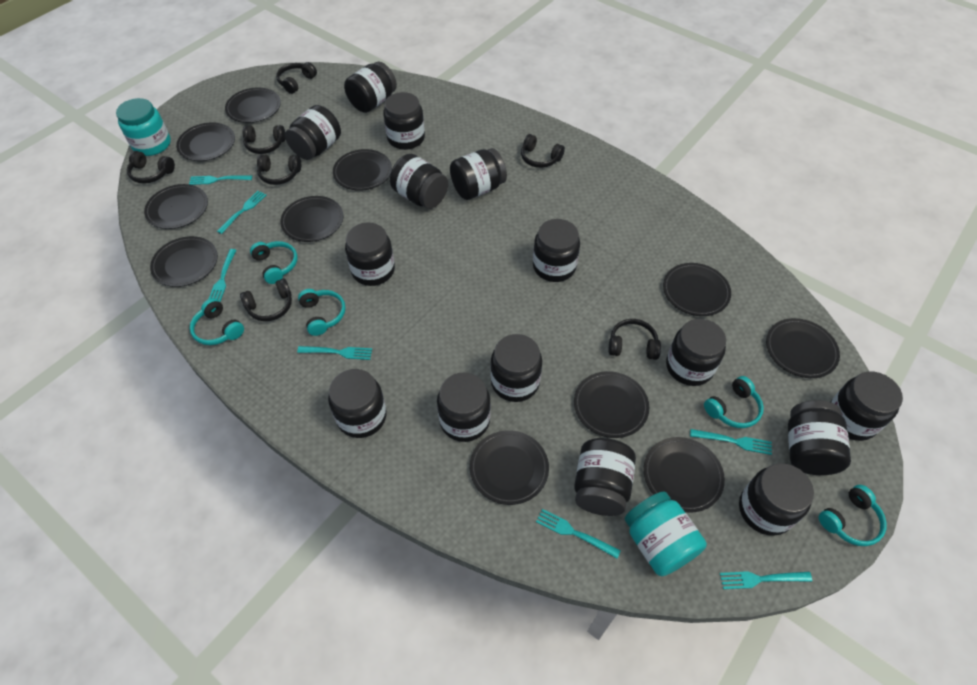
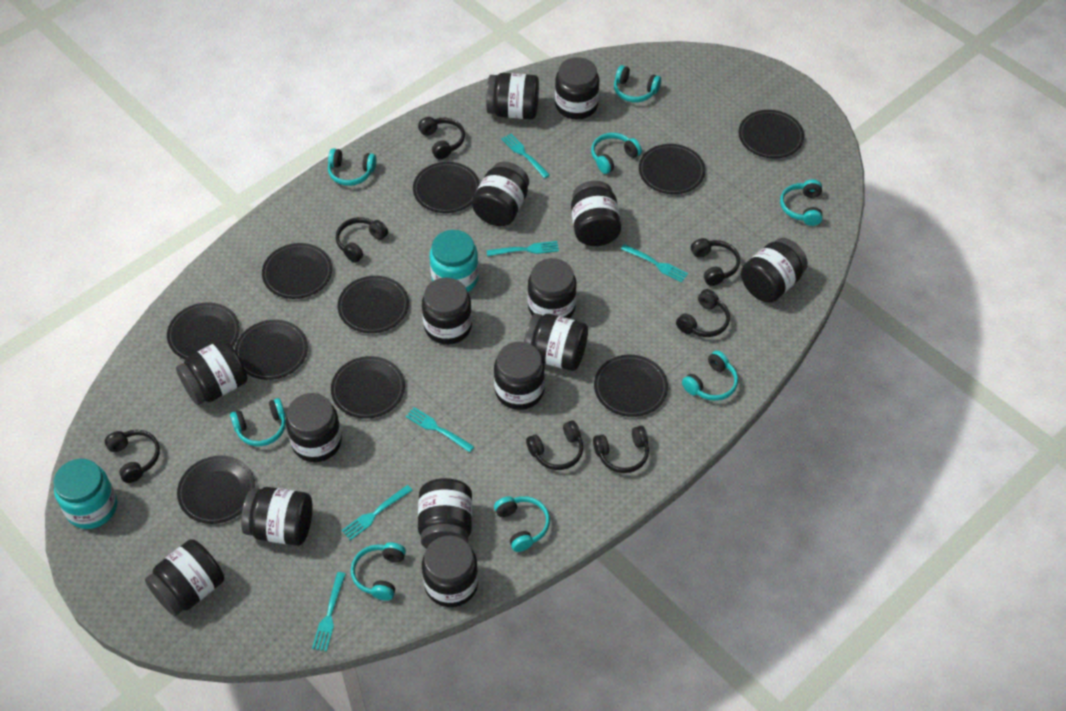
black plate: [144,184,208,229] [150,236,218,287] [176,122,235,161] [225,88,281,123] [280,196,343,242] [333,149,392,191] [470,430,549,505] [574,371,649,438] [644,437,725,513] [663,263,731,316] [766,318,840,378] = 11 -> [167,303,240,359] [177,456,255,524] [235,320,308,380] [262,243,332,299] [331,356,405,419] [337,276,409,333] [413,162,480,213] [594,355,668,417] [639,144,705,194] [738,110,804,158] = 10
turquoise fork: [189,175,252,185] [209,249,236,302] [217,191,266,234] [297,346,372,360] [536,509,621,558] [690,429,772,455] [720,571,812,589] = 7 -> [312,572,346,652] [342,485,413,540] [405,407,475,452] [486,241,559,256] [501,133,550,178] [621,244,688,283] = 6
turquoise headphones: [189,298,244,345] [250,241,297,284] [298,289,346,336] [704,376,764,428] [818,485,887,546] = 5 -> [230,398,286,446] [328,148,376,186] [351,542,406,601] [494,496,550,552] [591,133,642,174] [614,65,661,102] [682,351,738,401] [780,179,823,226] = 8

